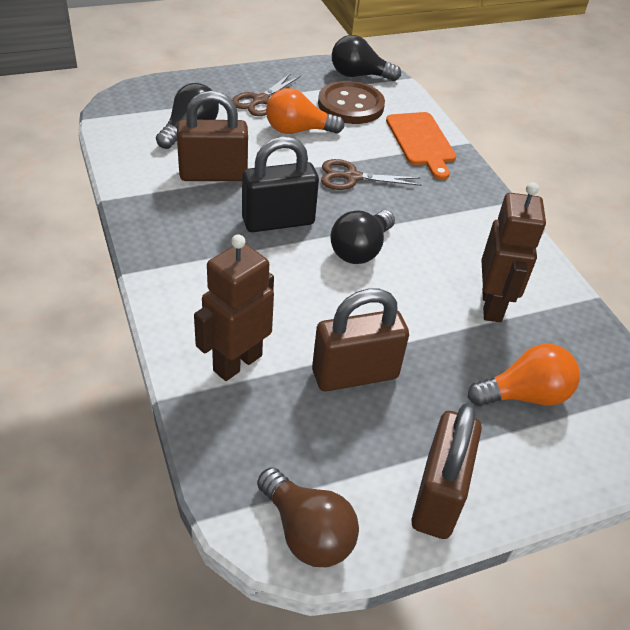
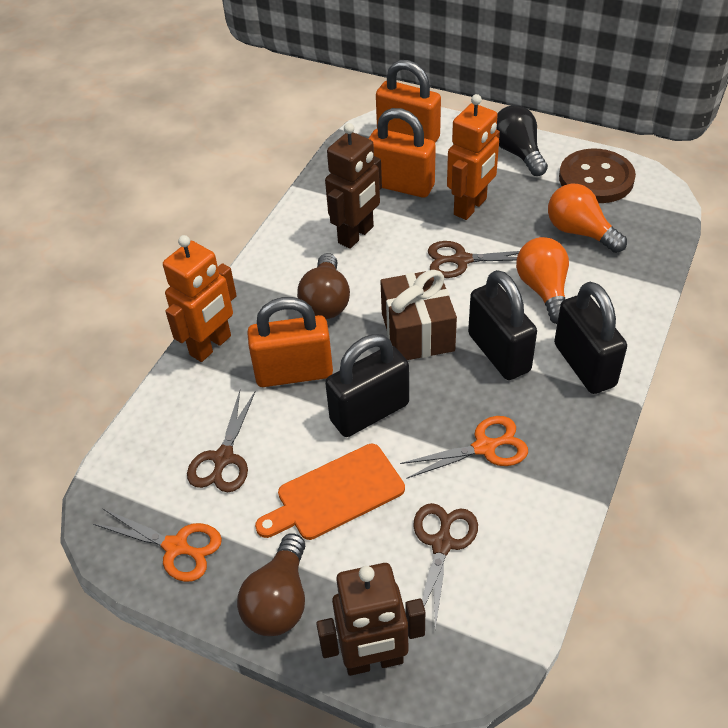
black light bulb: [156,83,219,149] [330,210,395,264] [332,35,401,81] = 3 -> [496,105,548,176] = 1
black padlock: [242,136,319,232] = 1 -> [325,334,409,437] [468,270,537,380] [554,282,627,394] = 3
brown gift: none = 0 -> [380,269,457,360] = 1
brown light bulb: [257,467,359,567] = 1 -> [237,533,305,636] [297,253,350,319] = 2
brown padlock: [177,91,248,181] [312,289,409,391] [411,403,482,539] = 3 -> none = 0
brown scissors: [232,73,301,116] [321,159,421,190] = 2 -> [187,390,256,493] [414,503,478,629] [428,241,519,278] = 3
orange padlock: none = 0 -> [247,297,333,387] [368,108,436,198] [376,60,441,143] = 3
orange robot: none = 0 -> [163,235,237,362] [447,94,500,220] = 2
orange scissors: none = 0 -> [93,508,222,582] [400,416,528,479] = 2

